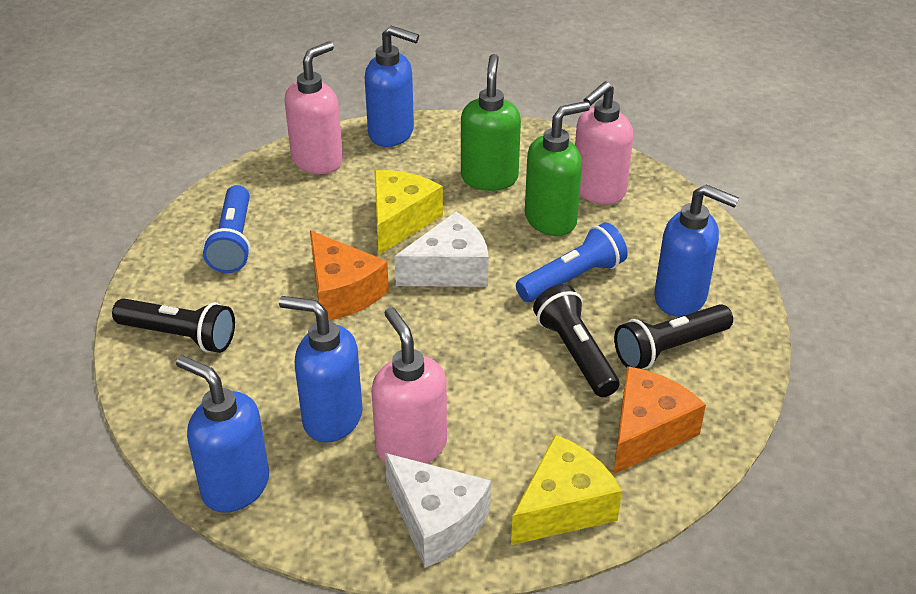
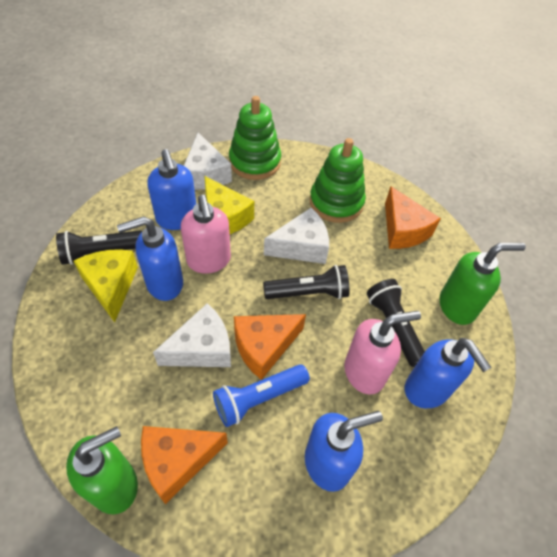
blue flashlight: [203,185,251,273] [516,222,628,302] = 2 -> [213,364,310,427] = 1
green stacking toy: none = 0 -> [229,96,281,180] [310,138,366,223] = 2
orange cheese: [310,231,389,320] [613,366,706,475] = 2 -> [141,426,228,504] [234,314,306,380] [385,186,441,249] = 3
pink soap dispenser: [285,42,343,174] [372,307,447,464] [575,81,633,204] = 3 -> [181,195,231,274] [344,311,421,394] = 2
white cheese: [385,453,491,568] [394,212,489,287] = 2 -> [153,303,231,367] [184,133,232,190] [264,208,329,264] = 3

